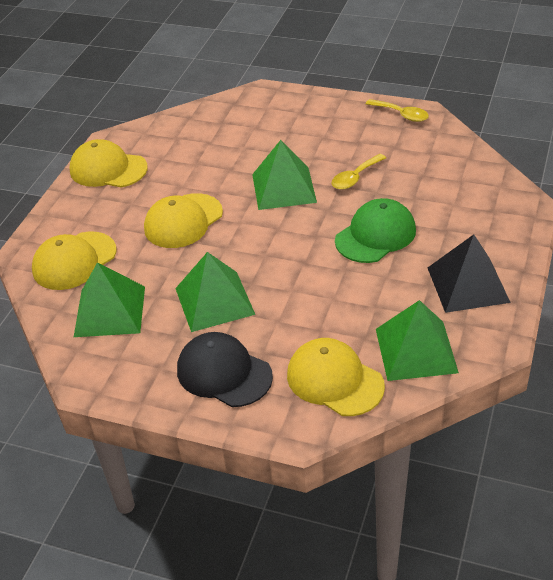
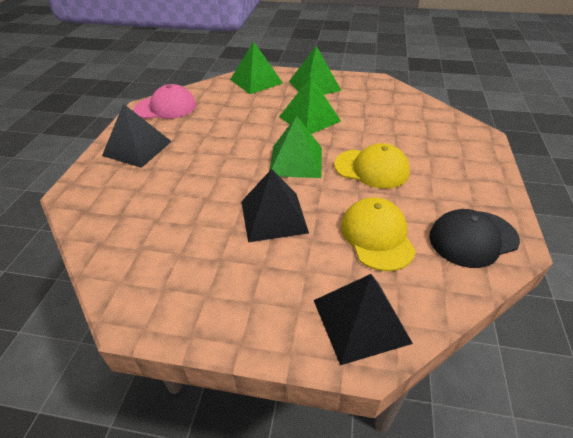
black pyramid: [428,234,511,313] = 1 -> [102,104,172,168] [241,169,309,242] [314,274,413,365] = 3
green cap: [335,198,416,263] = 1 -> none = 0
pink cap: none = 0 -> [134,84,196,119] = 1
yellow cap: [32,232,116,290] [69,139,148,188] [144,193,223,248] [287,338,385,416] = 4 -> [334,143,410,189] [341,197,416,271] = 2
yellow spoon: [331,154,386,190] [366,99,429,122] = 2 -> none = 0

